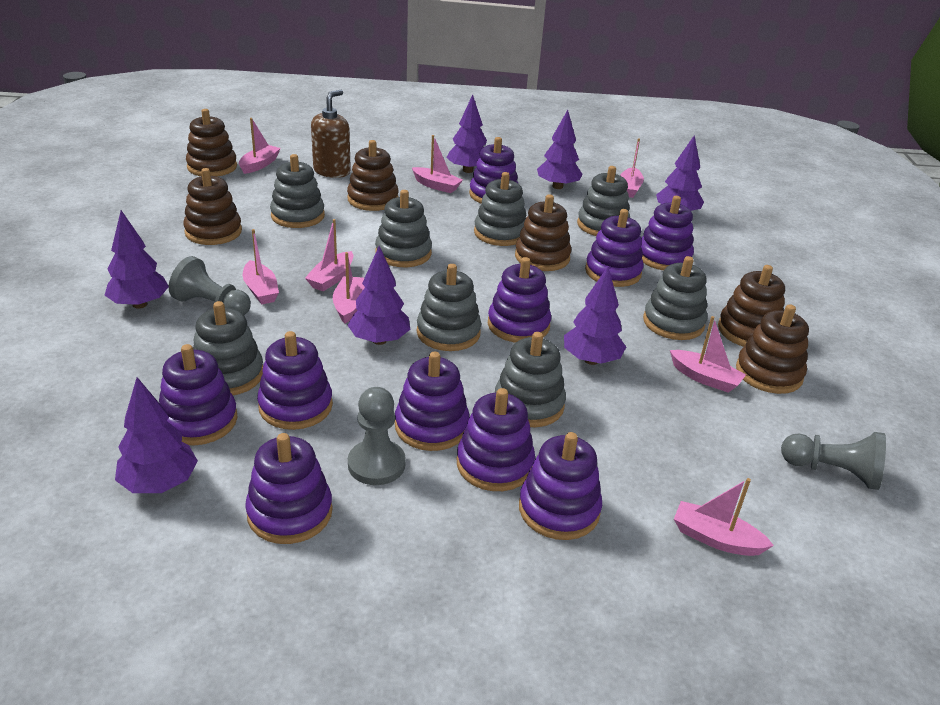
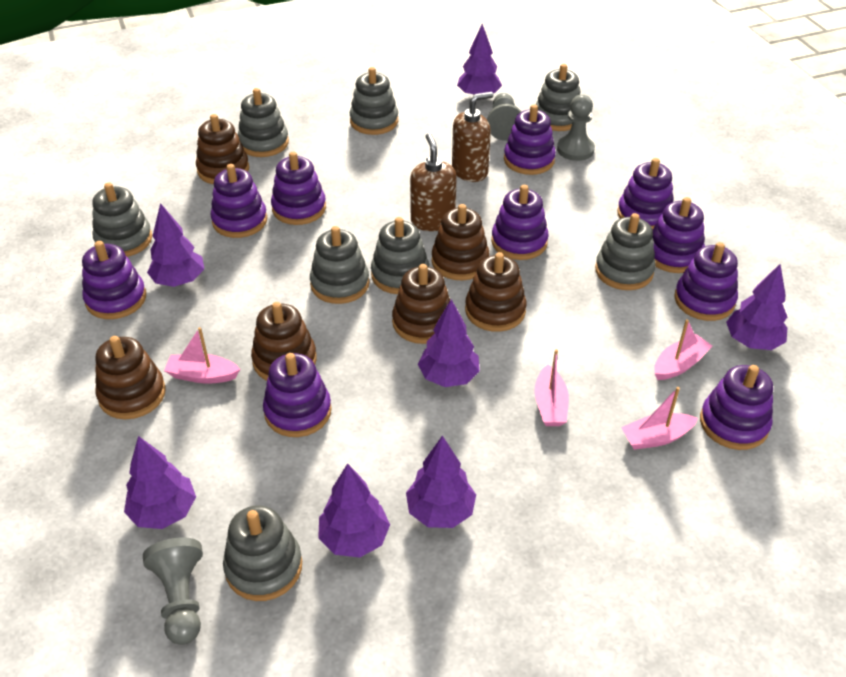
brown soap dispenser: [311,90,351,178] = 1 -> [410,133,457,231] [452,92,493,182] = 2
pink boat: [239,118,281,174] [243,229,279,304] [305,219,354,291] [333,252,365,323] [412,135,463,193] [620,138,644,198] [670,316,746,393] [674,478,774,556] = 8 -> [164,327,240,384] [534,349,569,426] [621,387,698,450] [654,319,712,380] = 4

